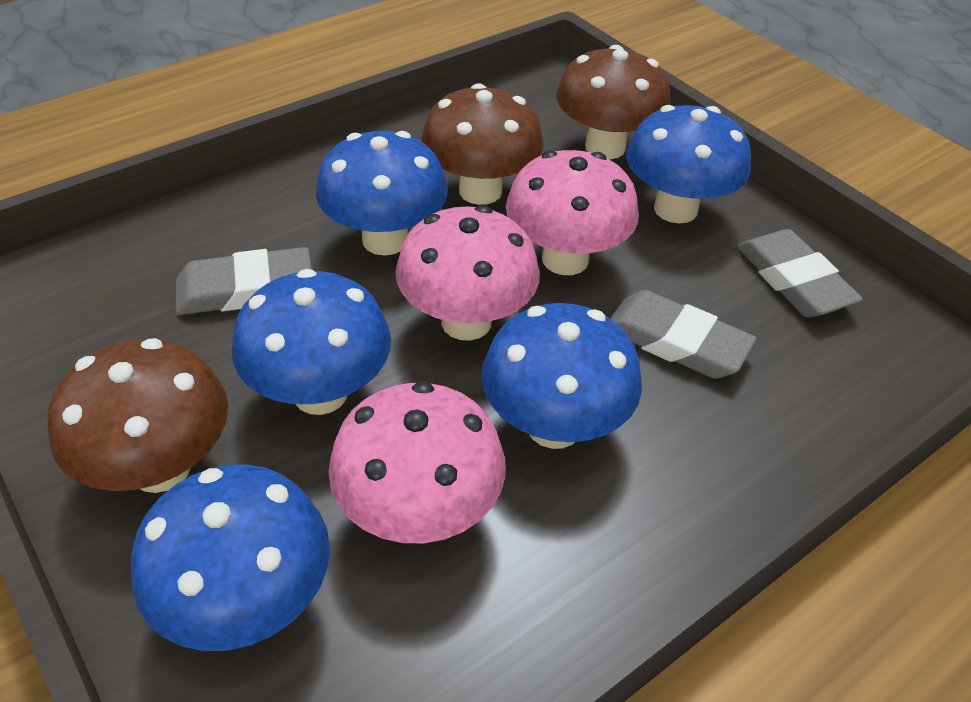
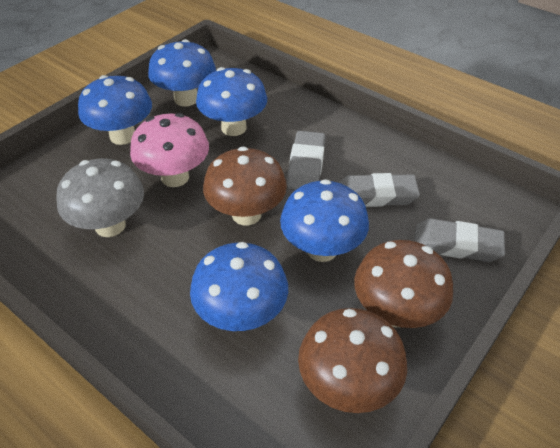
grey mushroom: none = 0 -> [56,159,144,237] = 1
pink mushroom: [329,381,506,543] [396,205,540,341] [506,150,639,275] = 3 -> [130,113,209,187] = 1

